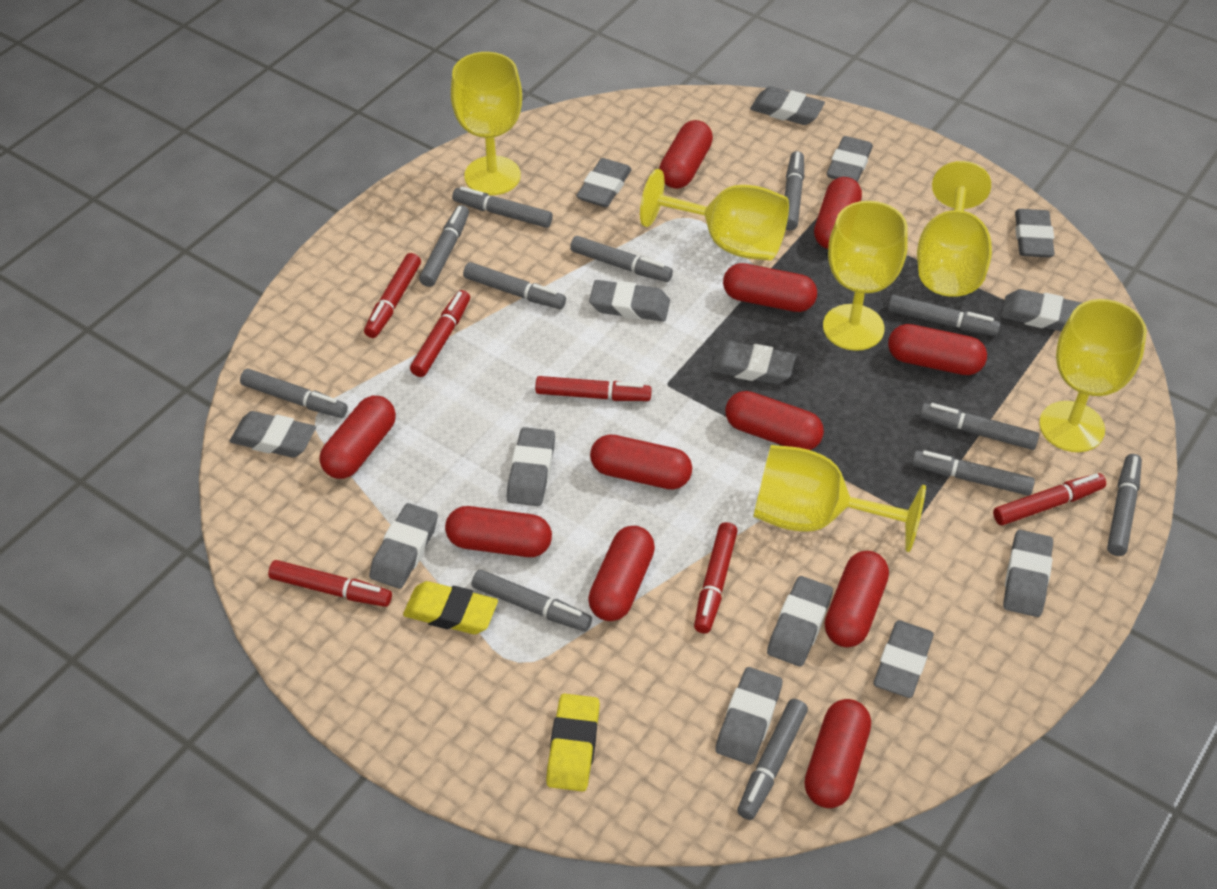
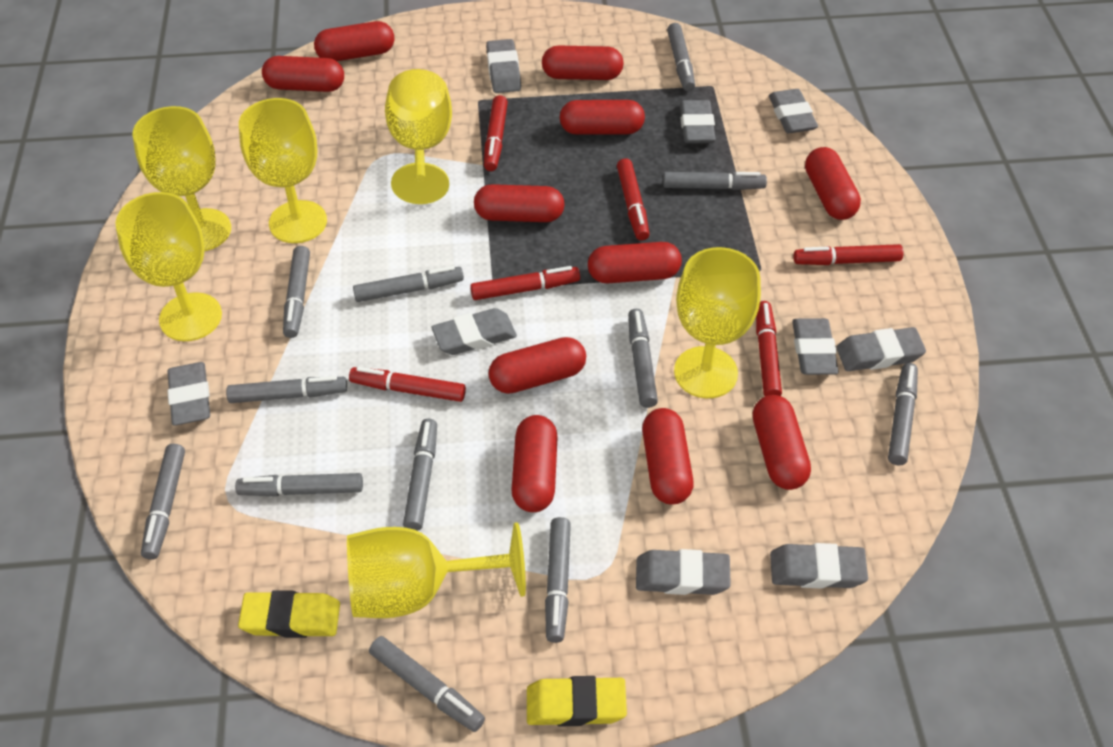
grey eraser: [230,411,316,458] [369,503,438,589] [507,427,555,506] [576,158,632,207] [589,280,670,321] [711,341,796,384] [715,667,782,765] [750,86,825,125] [767,576,833,667] [827,136,873,183] [874,620,934,698] [1001,289,1082,331] [1003,530,1053,617] [1015,209,1055,258] = 14 -> [167,362,210,426] [431,308,517,355] [486,39,521,93] [636,549,731,595] [680,100,716,143] [769,89,818,133] [770,543,868,589] [792,318,839,375] [836,327,926,371] = 9

